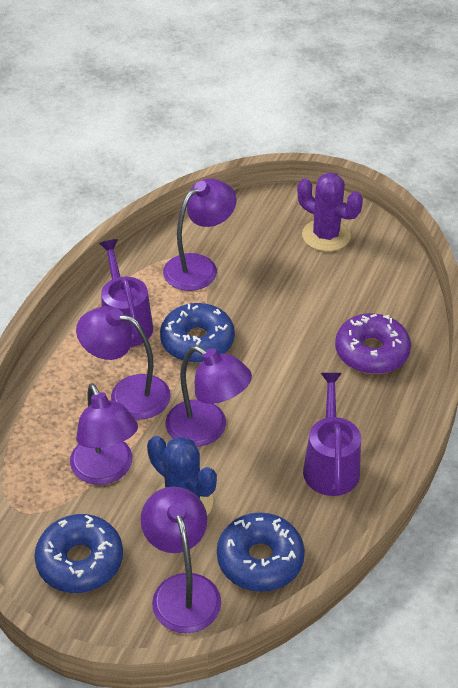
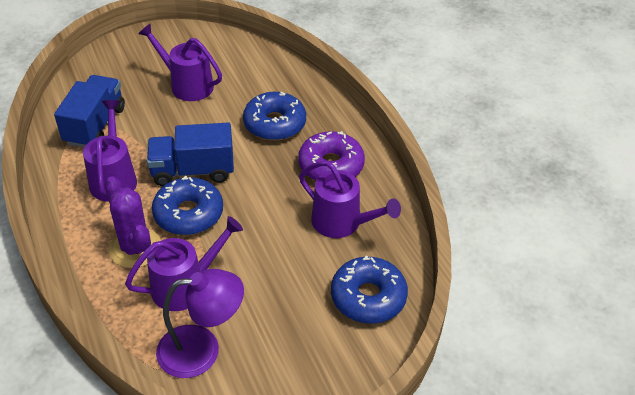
blue cactus: [147,436,217,515] = 1 -> none = 0
blue truck: none = 0 -> [54,75,125,148] [147,123,234,186] = 2
purple lamp: [70,383,138,485] [76,306,171,420] [141,487,221,633] [163,178,236,291] [165,346,252,447] = 5 -> [156,269,244,378] = 1
purple watering can: [99,239,153,347] [303,373,361,496] = 2 -> [83,100,137,202] [125,216,243,311] [138,24,222,101] [299,161,401,238] = 4

